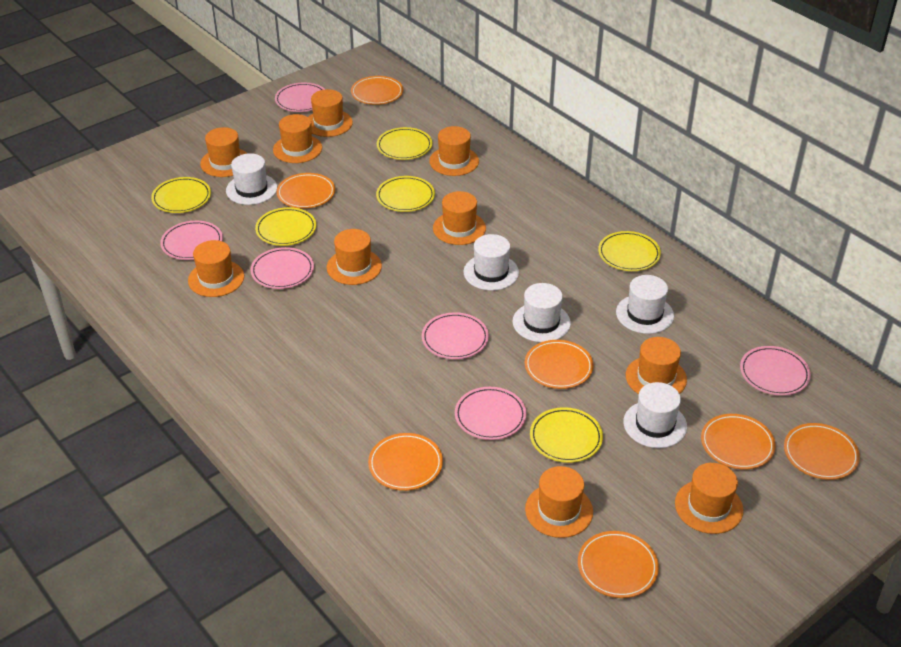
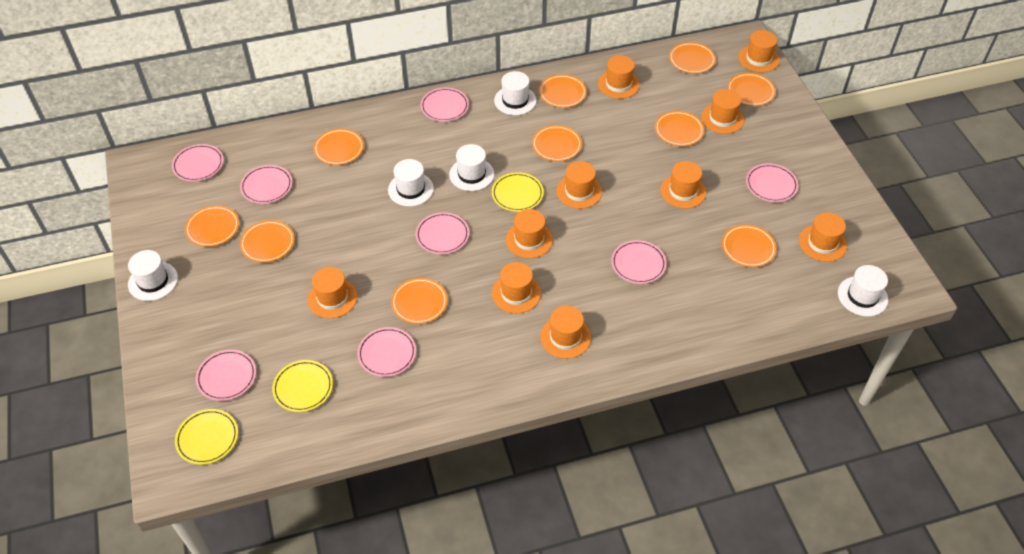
orange plate: [277,173,335,209] [351,76,403,105] [368,433,443,491] [525,340,594,389] [578,531,659,598] [701,414,776,470] [784,423,860,480] = 7 -> [185,205,239,247] [240,220,295,263] [313,129,364,165] [391,278,448,324] [532,125,582,162] [539,74,587,108] [655,111,705,146] [669,42,716,74] [722,225,777,267] [727,73,776,106] = 10
pink plate: [160,221,223,260] [250,247,314,289] [275,83,325,112] [422,312,489,359] [455,387,526,440] [740,346,811,396] = 6 -> [172,144,224,182] [196,350,256,401] [240,165,292,204] [357,327,416,377] [416,212,469,254] [420,88,469,122] [611,240,667,284] [746,163,798,202] = 8
yellow plate: [151,177,211,213] [255,207,316,246] [376,176,435,212] [377,127,432,160] [530,407,603,463] [598,231,661,271] = 6 -> [175,409,238,465] [272,360,333,412] [492,172,544,212] = 3

